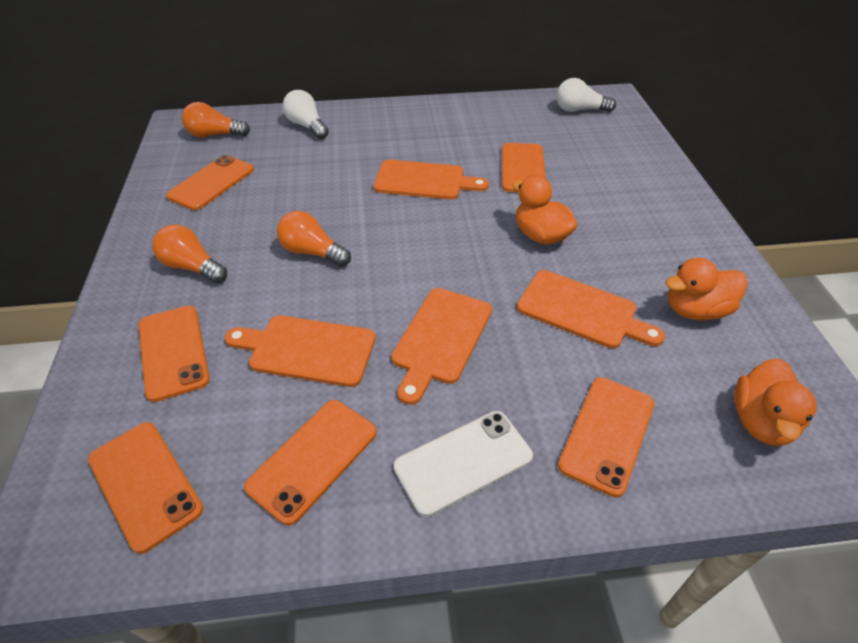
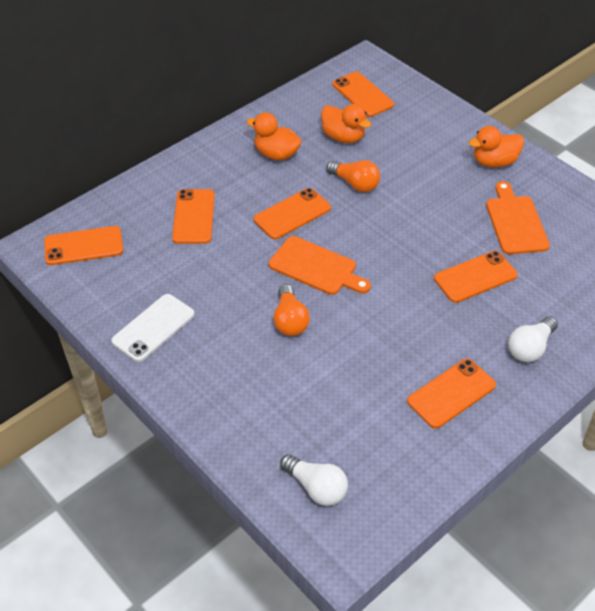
orange cutting board: [225,316,375,387] [374,160,489,200] [391,288,492,405] [517,270,665,349] = 4 -> [269,236,371,295] [486,181,550,254] = 2
orange light bulb: [152,224,227,284] [182,102,250,138] [277,211,351,267] = 3 -> [273,284,310,336] [326,160,380,192] = 2

